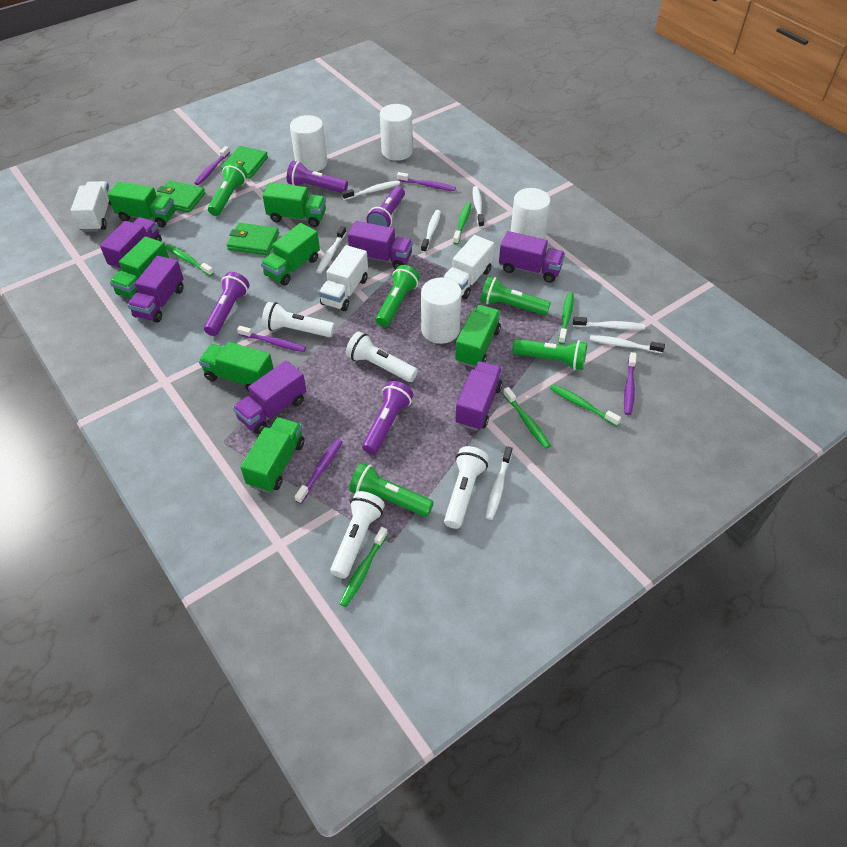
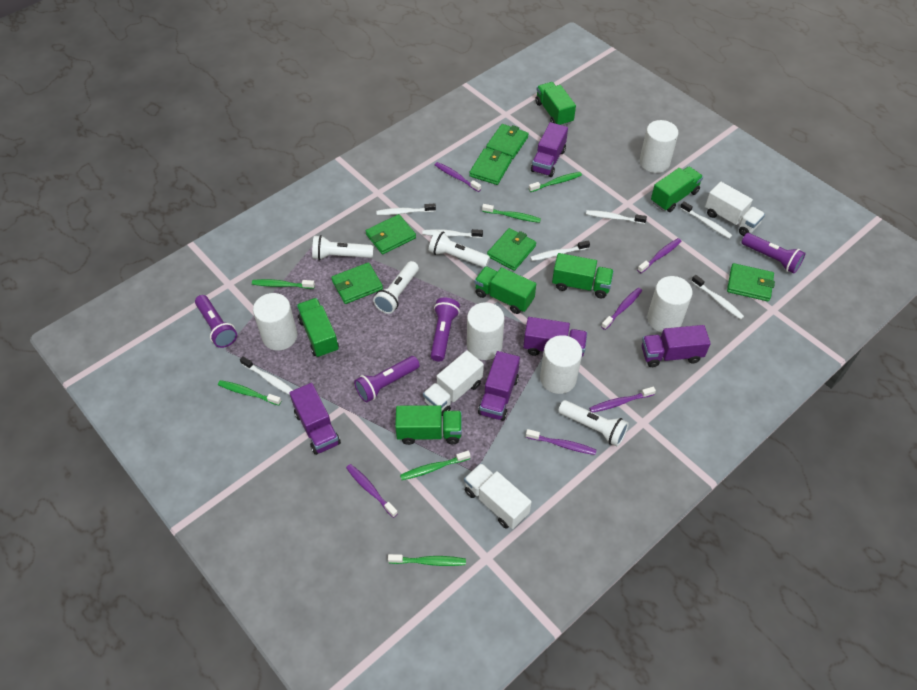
green flashlight: [208,162,247,216] [349,463,434,517] [376,265,420,327] [480,276,551,316] [512,339,587,370] = 5 -> none = 0
green truck: [108,182,175,227] [110,236,169,299] [199,342,274,392] [240,417,305,493] [261,223,320,285] [263,183,326,227] [455,305,501,368] = 7 -> [297,298,339,358] [395,405,462,445] [474,266,536,314] [535,82,576,126] [552,253,614,298] [651,166,703,212] = 6
green wallet: [156,180,205,213] [221,146,268,179] [227,223,279,255] = 3 -> [331,262,383,304] [366,214,416,255] [469,148,512,185] [486,124,529,159] [487,228,536,271] [727,263,775,301] = 6
purple toothbrush: [195,146,230,185] [237,326,306,352] [295,439,343,504] [397,172,456,191] [624,352,637,415] = 5 -> [346,464,398,518] [435,162,481,192] [526,429,596,455] [589,387,656,412] [601,287,642,330] [637,238,681,273] = 6
purple truck: [100,217,162,271] [127,256,184,323] [233,361,306,434] [348,221,413,269] [455,361,502,431] [499,231,565,283] = 6 -> [290,383,341,455] [478,351,520,421] [523,317,587,357] [531,122,568,177] [642,325,711,367] = 5
white cylinder: [290,115,327,172] [380,104,413,161] [421,278,462,344] [510,188,551,239] = 4 -> [253,293,297,351] [467,302,504,360] [540,335,582,394] [640,120,678,173] [647,276,692,332] = 5

